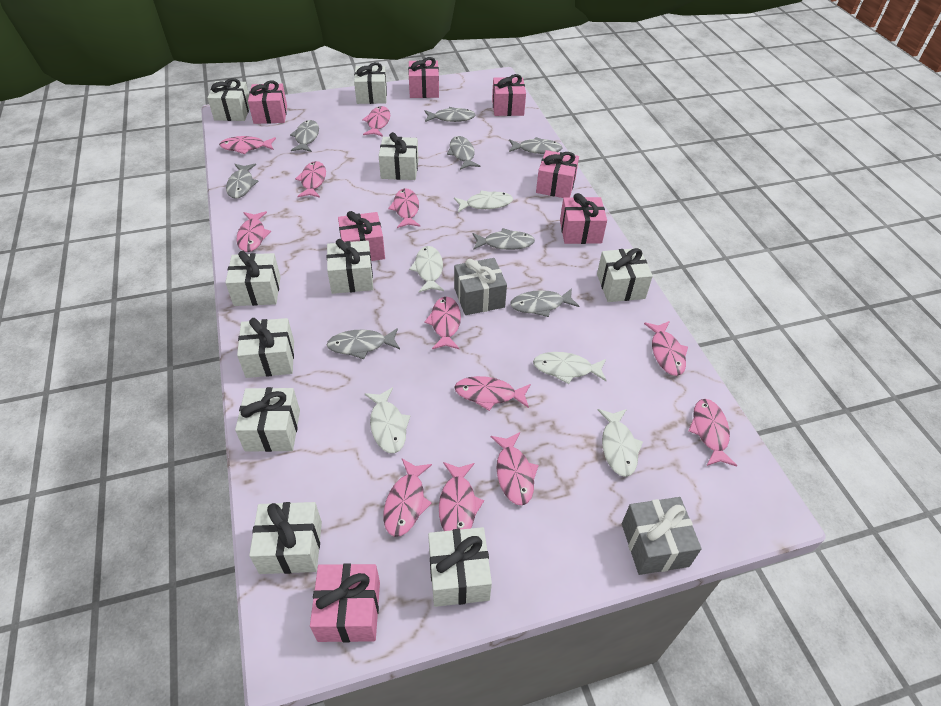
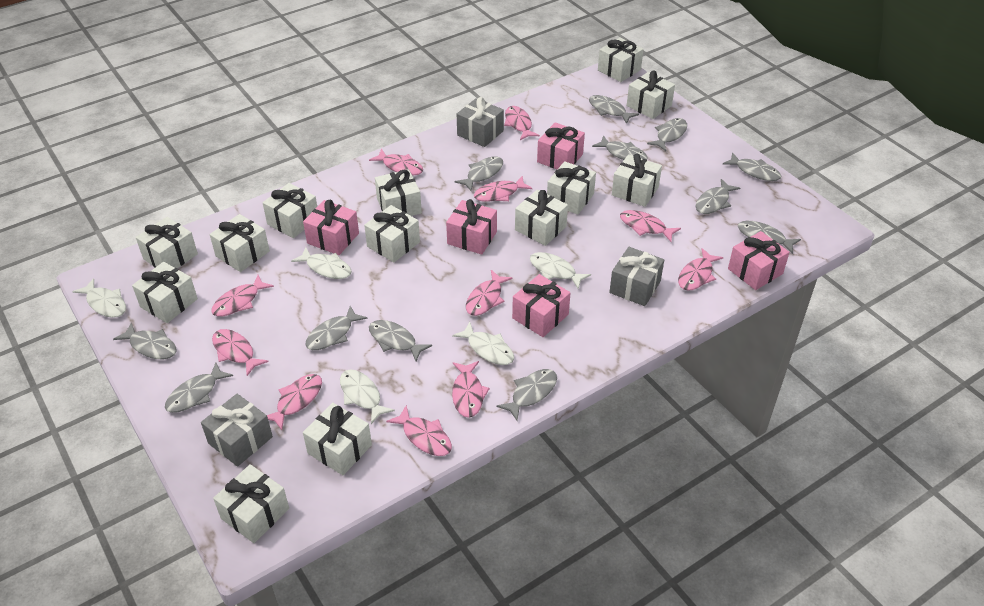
grey fish: [226,164,259,199] [290,120,319,152] [327,328,400,359] [425,107,476,122] [447,136,480,170] [472,228,535,250] [509,137,563,154] [510,288,579,317] = 8 -> [113,323,177,359] [165,362,233,413] [305,306,367,350] [369,320,432,361] [455,156,503,191] [496,369,557,421] [589,95,639,124] [592,135,647,160] [647,118,687,151] [696,179,740,214] [723,152,781,181] [738,221,801,254] = 12
grey gift: [454,258,507,315] [622,497,702,575] = 2 -> [201,394,273,467] [457,97,504,147] [609,247,664,306] = 3
pink fish: [219,136,276,154] [236,211,271,252] [295,161,326,198] [362,106,390,137] [383,459,432,537] [388,188,420,228] [424,297,461,350] [439,462,484,531] [454,376,531,411] [490,432,539,505] [644,321,688,376] [688,399,738,466] = 12 -> [211,275,274,317] [212,329,269,376] [267,374,322,430] [369,149,423,176] [386,405,452,456] [452,361,490,418] [466,270,513,316] [474,175,532,202] [504,106,540,140] [620,210,681,242] [678,248,723,291] = 11
pink gift: [248,80,287,124] [310,563,380,642] [338,211,385,261] [408,57,439,98] [492,74,526,116] [536,150,579,198] [560,193,607,244] = 7 -> [303,200,359,255] [446,199,497,255] [512,274,570,337] [537,122,585,169] [728,231,790,290] = 5
white gift: [207,78,250,121] [225,251,281,306] [235,387,300,452] [237,318,294,378] [249,502,322,574] [327,239,373,294] [354,62,387,104] [379,132,418,180] [428,527,492,607] [597,248,653,302] = 10 -> [132,262,198,323] [136,217,198,268] [210,214,270,272] [213,464,289,543] [262,183,317,238] [303,403,372,475] [364,205,420,262] [375,169,422,216] [515,190,568,246] [547,161,596,215] [598,37,644,82] [612,154,662,207] [627,71,675,119] = 13

